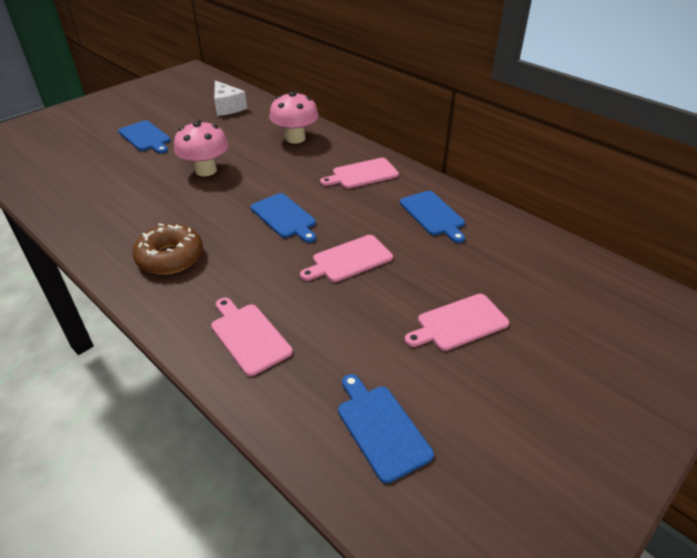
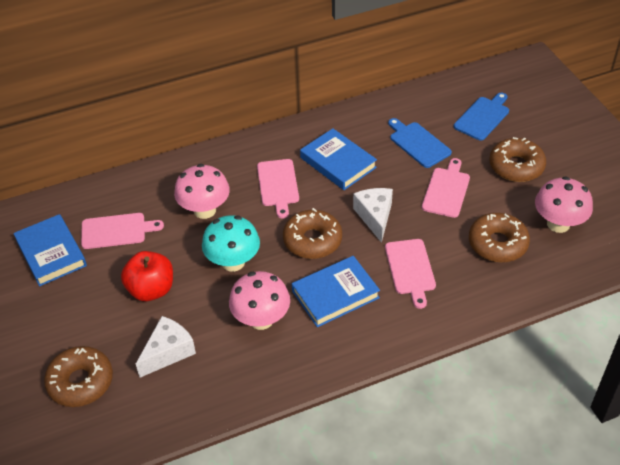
blue book: none = 0 -> [13,214,87,286] [292,256,380,327] [300,128,377,190] = 3
blue cutting board: [118,120,171,154] [251,193,316,243] [338,374,434,484] [400,191,465,243] = 4 -> [388,118,452,168] [454,93,509,141] = 2
brown donut: [132,223,203,274] = 1 -> [44,346,113,407] [283,208,342,259] [469,213,530,262] [489,137,546,182] = 4
pink mushroom: [174,120,229,176] [269,91,319,144] = 2 -> [174,164,230,219] [229,271,290,330] [535,177,593,233] = 3
red apple: none = 0 -> [121,251,173,301] = 1
turquoise mushroom: none = 0 -> [202,215,260,272] = 1
white cheese: [214,80,247,116] = 1 -> [136,316,196,378] [353,188,393,243] = 2

